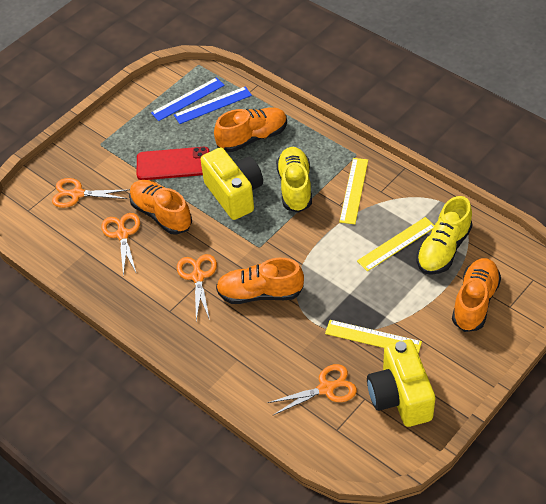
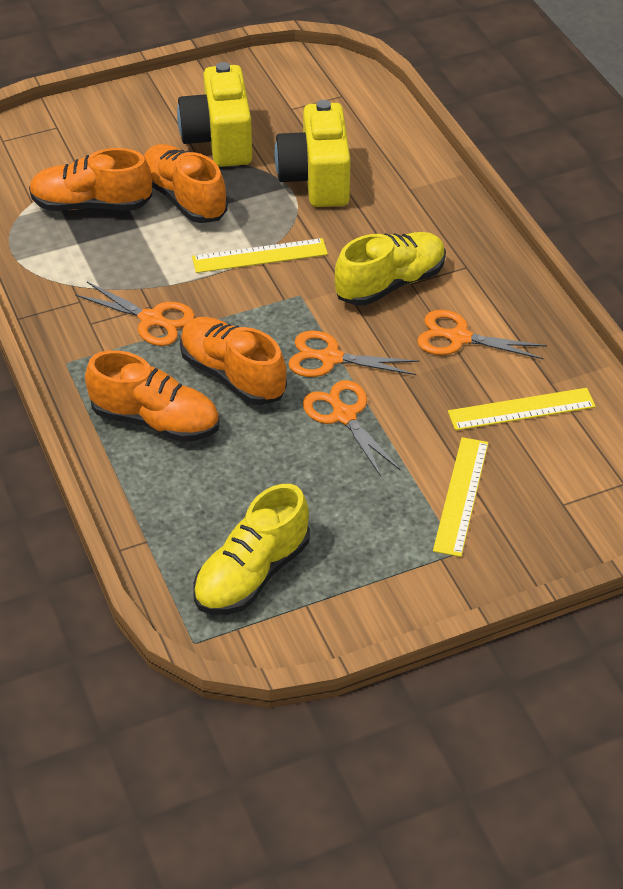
blue ruler: [151,77,225,121] [174,86,252,124] = 2 -> none = 0
red phone: [137,147,210,180] = 1 -> none = 0

